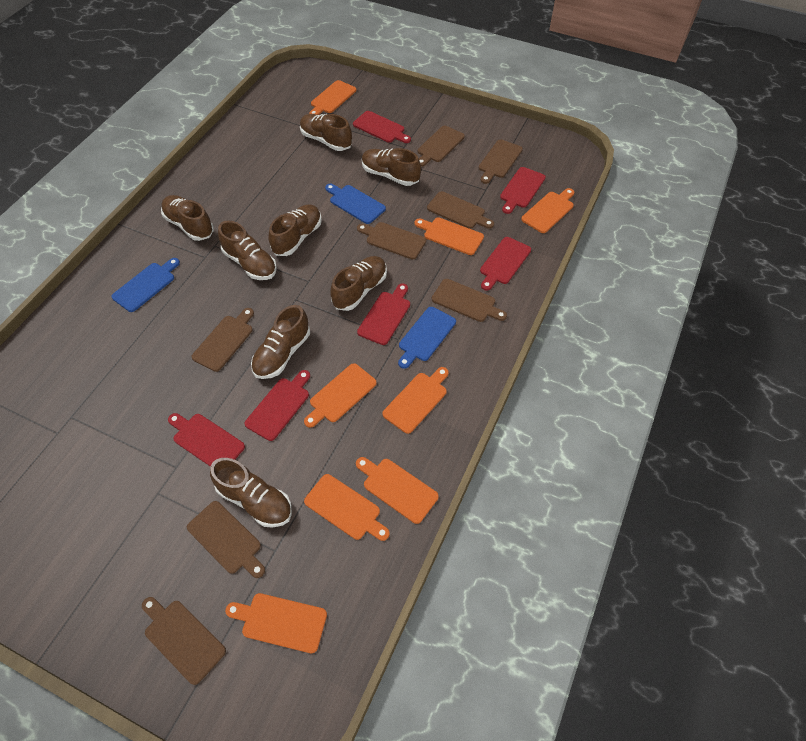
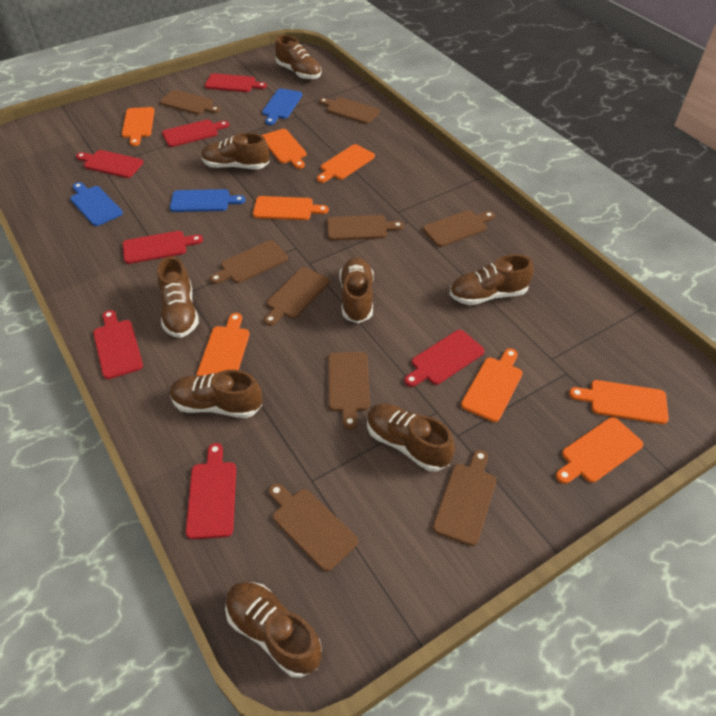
brown cutting board: [142,597,226,685] [187,501,265,578] [192,308,254,372] [357,222,426,260] [418,126,465,167] [427,191,494,229] [432,279,507,322] [479,139,523,184] = 8 -> [160,90,220,115] [210,240,288,284] [264,267,329,326] [268,483,358,572] [319,97,380,124] [327,215,404,240] [329,352,370,430] [423,210,495,247] [433,450,496,546] = 9
red cutting board: [168,413,245,467] [244,370,310,441] [353,111,411,143] [357,283,410,345] [480,237,531,291] [500,167,546,214] = 6 -> [76,150,144,178] [93,310,143,379] [123,231,203,264] [162,120,229,147] [186,443,236,539] [205,73,267,92] [404,330,485,387] = 7

